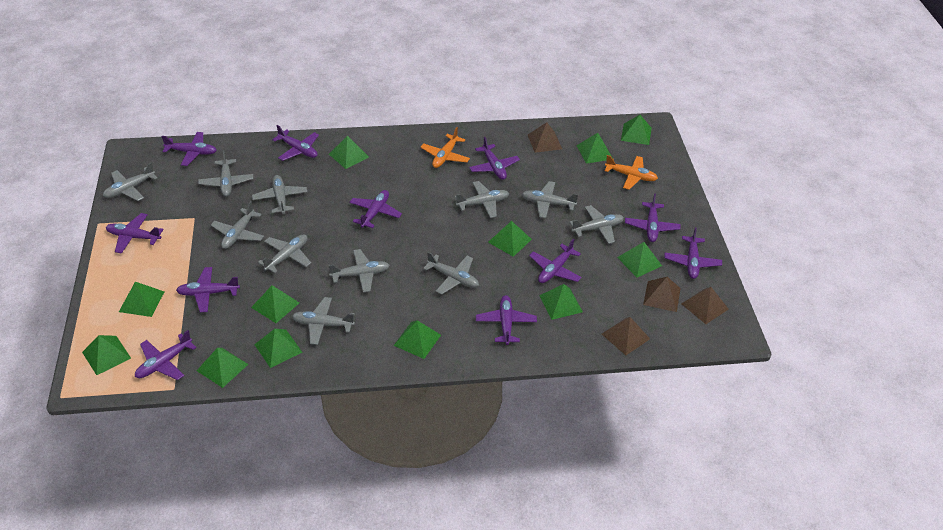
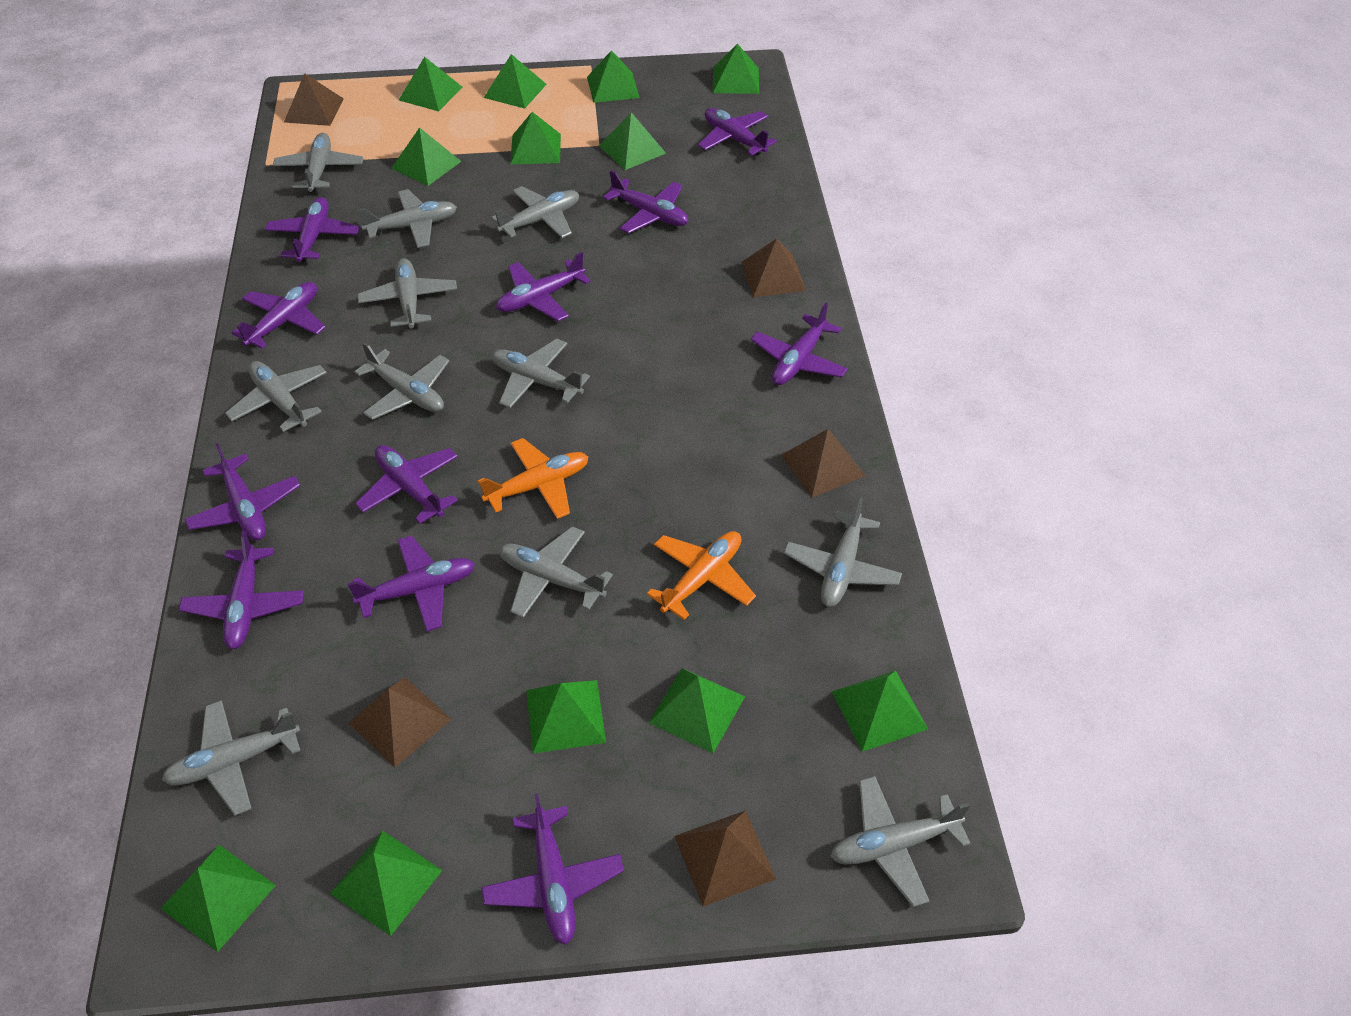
brown pyramid: [528,122,562,153] [602,317,650,355] [643,277,681,312] [682,287,728,324] = 4 -> [284,73,344,126] [349,677,452,768] [674,810,776,906] [741,239,807,298] [781,429,865,497] = 5

